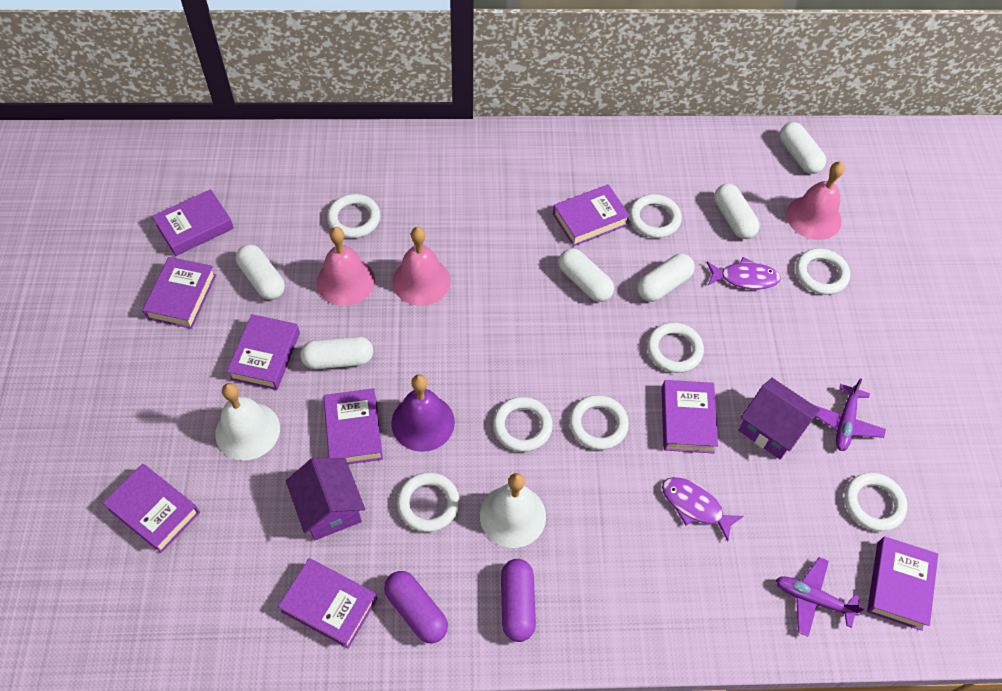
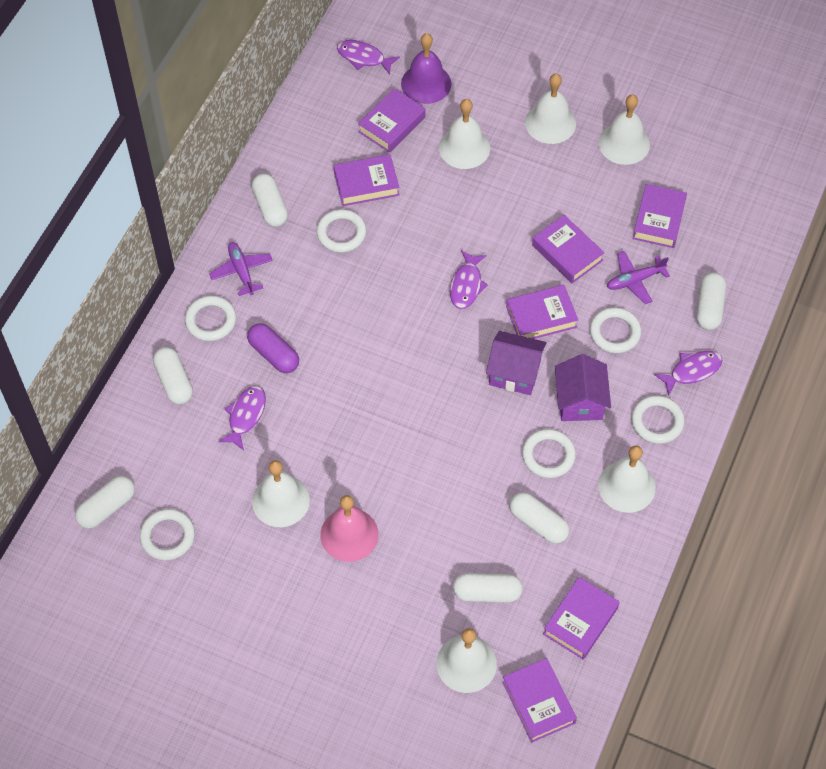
pink bell: [316,227,375,306] [392,227,451,306] [786,162,845,240] = 3 -> [320,495,379,562] = 1
purple book: [103,464,200,553] [142,257,216,329] [152,189,234,256] [227,314,300,390] [278,558,377,649] [324,388,383,464] [553,184,630,246] [661,380,718,453] [867,536,938,631] = 9 -> [334,154,399,206] [358,88,425,153] [502,658,577,743] [506,285,578,339] [532,215,605,283] [543,577,620,660] [633,184,687,248] = 7
purple capsule: [384,571,448,643] [501,559,536,642] = 2 -> [247,323,299,373] = 1
purple fish: [662,477,744,541] [707,257,781,289] = 2 -> [218,386,266,450] [337,40,400,75] [450,250,488,309] [654,351,722,396] = 4
white bell: [215,383,280,460] [480,473,546,548] = 2 -> [252,460,310,527] [436,628,497,693] [439,99,490,169] [525,74,576,144] [598,95,650,165] [598,446,656,513] = 6
white ring: [327,194,380,238] [397,472,460,532] [493,397,553,452] [569,395,629,450] [629,194,682,238] [647,322,704,373] [796,248,850,295] [844,472,907,531] = 8 -> [140,509,195,561] [185,296,236,341] [316,209,366,253] [522,429,576,478] [590,307,641,353] [631,396,685,444] = 6

